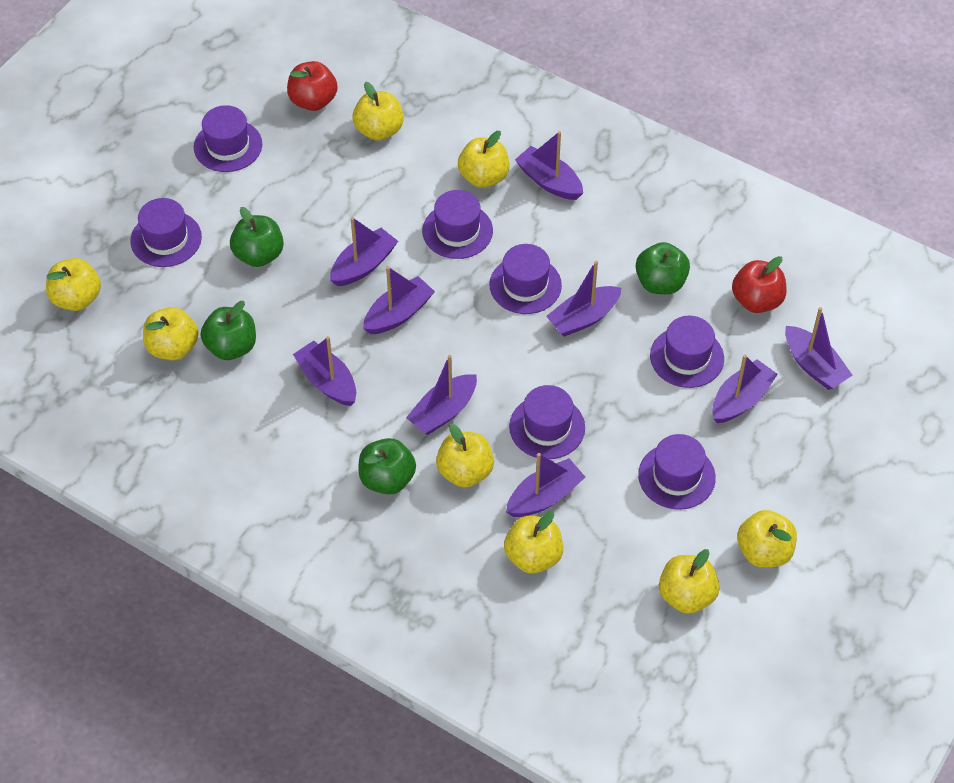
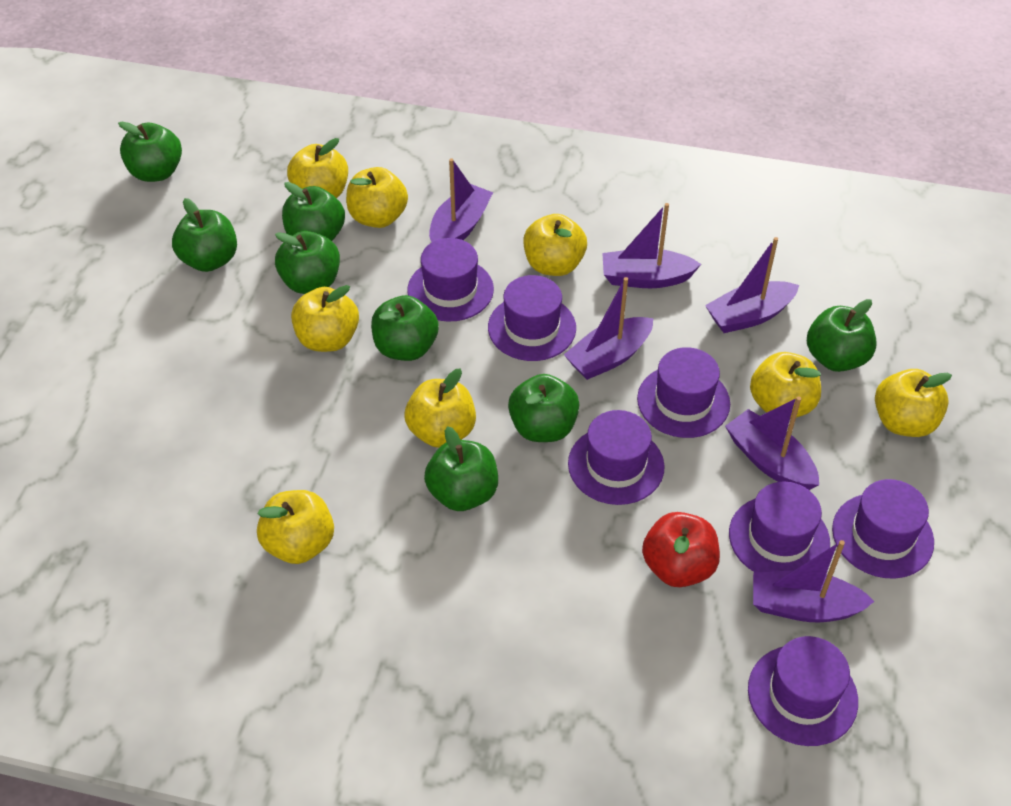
green apple: [201,301,256,360] [230,207,284,267] [359,438,416,495] [636,242,690,294] = 4 -> [118,122,182,182] [172,198,237,272] [275,231,340,294] [282,182,345,241] [371,295,439,361] [424,426,498,511] [508,374,580,442] [807,299,876,372] = 8
purple boat: [293,336,356,406] [330,217,398,286] [363,266,435,334] [406,355,477,435] [506,453,585,517] [515,131,583,200] [546,261,621,337] [712,355,778,423] [785,307,852,390] = 9 -> [429,158,493,242] [564,277,653,380] [602,203,701,288] [705,237,799,333] [725,396,819,490] [753,540,875,622] = 6
red apple: [287,61,338,111] [732,256,787,313] = 2 -> [642,512,720,587] = 1

